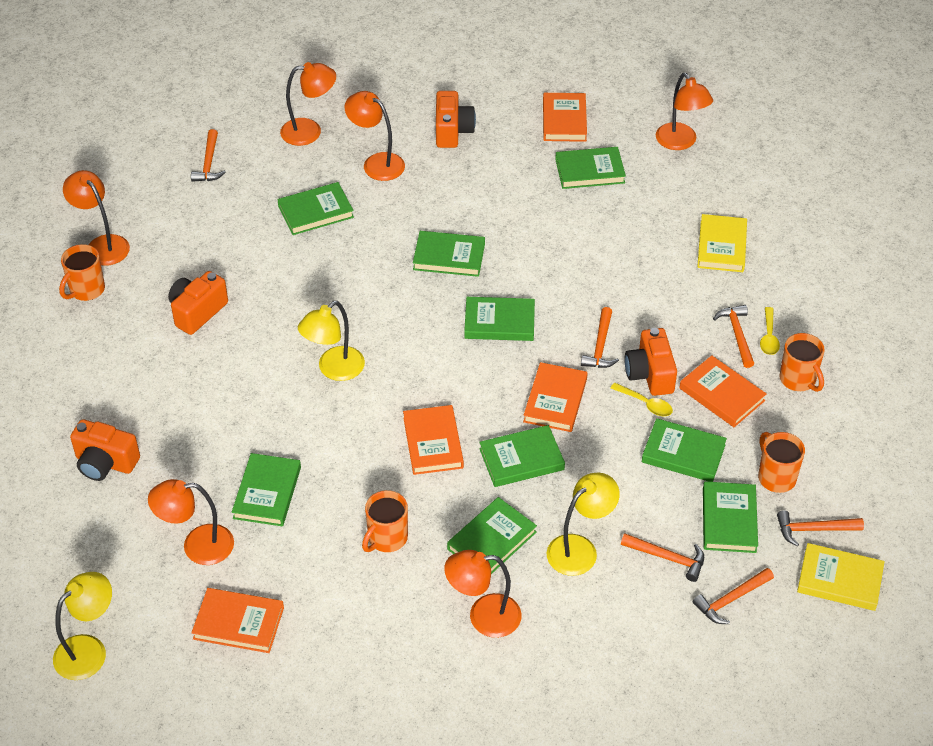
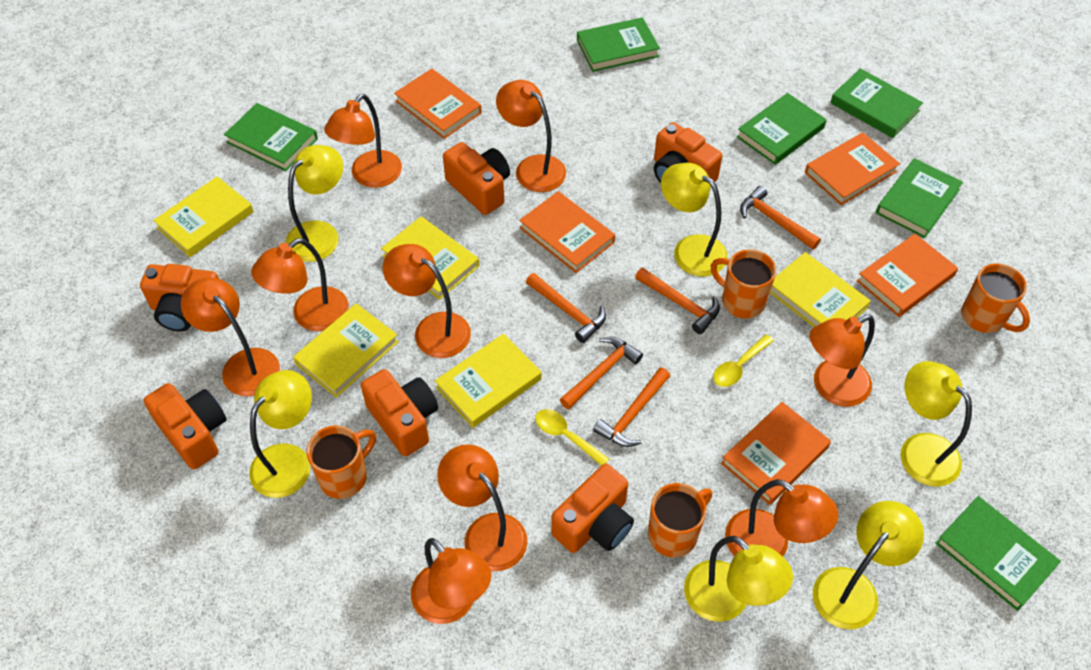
green book: [232,453,301,526] [277,182,354,235] [413,231,485,277] [447,497,537,574] [464,297,535,341] [479,425,565,487] [555,147,626,189] [642,418,727,482] [703,481,758,553] = 9 -> [224,103,318,171] [577,17,660,72] [736,93,827,165] [830,68,923,138] [876,158,963,238] [935,496,1061,611] = 6
orange camera: [70,419,140,481] [168,271,228,335] [436,91,476,148] [625,328,677,396] = 4 -> [140,264,219,332] [144,383,227,470] [361,369,438,456] [443,142,510,215] [551,464,634,553] [654,122,722,186] = 6
orange hammer: [191,129,226,182] [581,307,619,368] [621,533,704,582] [693,568,774,624] [713,305,754,368] [777,510,864,546] = 6 -> [526,273,606,343] [560,337,643,409] [593,367,670,447] [635,267,720,334] [740,186,821,249] = 5
orange lamp: [63,170,130,266] [148,479,234,565] [280,62,336,146] [344,91,405,181] [444,550,522,638] [656,73,713,150] = 6 -> [181,277,280,396] [251,238,349,331] [324,94,402,188] [383,244,471,358] [411,538,492,624] [437,444,528,571] [496,80,566,192] [725,479,838,557] [810,315,875,407] = 9
yellow book: [697,214,747,272] [797,543,884,611] = 2 -> [153,176,254,257] [293,303,399,397] [381,216,479,300] [435,334,542,428] [770,252,871,327] = 5
yellow lamp: [53,572,112,680] [298,301,365,381] [547,472,620,576] = 3 -> [249,370,312,498] [286,145,343,262] [661,163,728,277] [684,536,793,622] [813,501,924,629] [901,361,972,486] = 6

